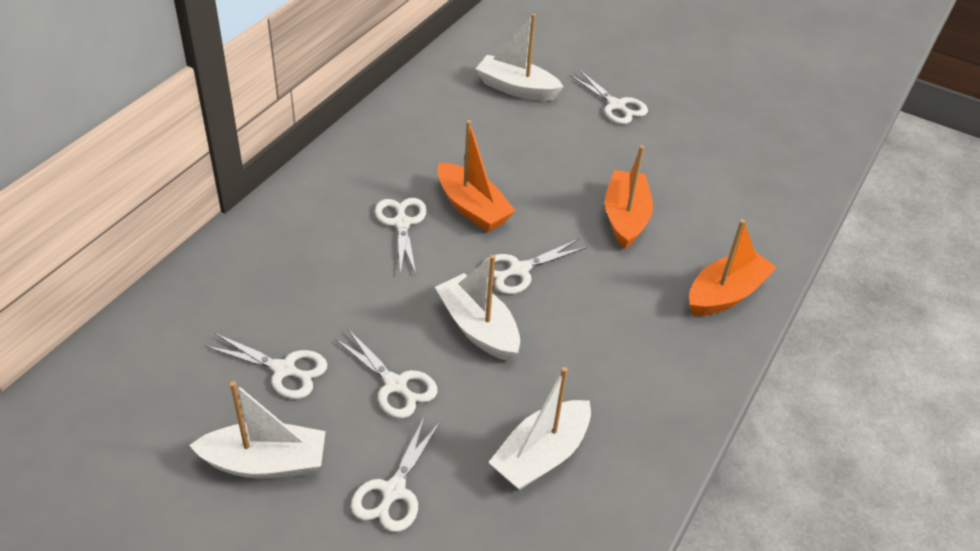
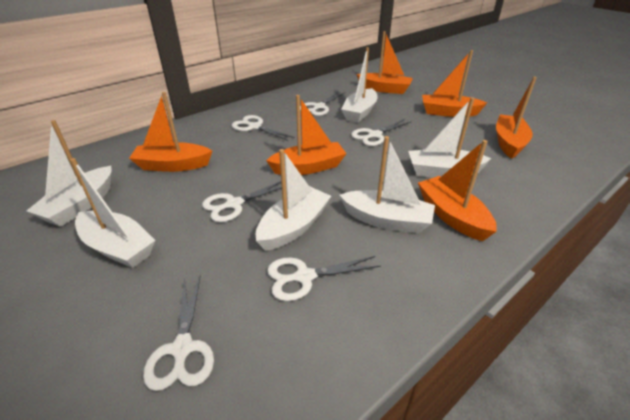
orange boat: [437,120,516,232] [605,145,653,249] [689,219,777,316] = 3 -> [129,92,212,172] [266,95,347,175] [356,31,413,94] [418,140,497,241] [422,50,487,117] [496,77,537,159] = 6
white boat: [189,381,326,479] [435,255,520,361] [476,13,564,101] [488,367,591,491] = 4 -> [27,120,112,227] [70,158,156,268] [256,149,331,251] [340,136,435,233] [341,47,377,123] [408,97,491,178] = 6

